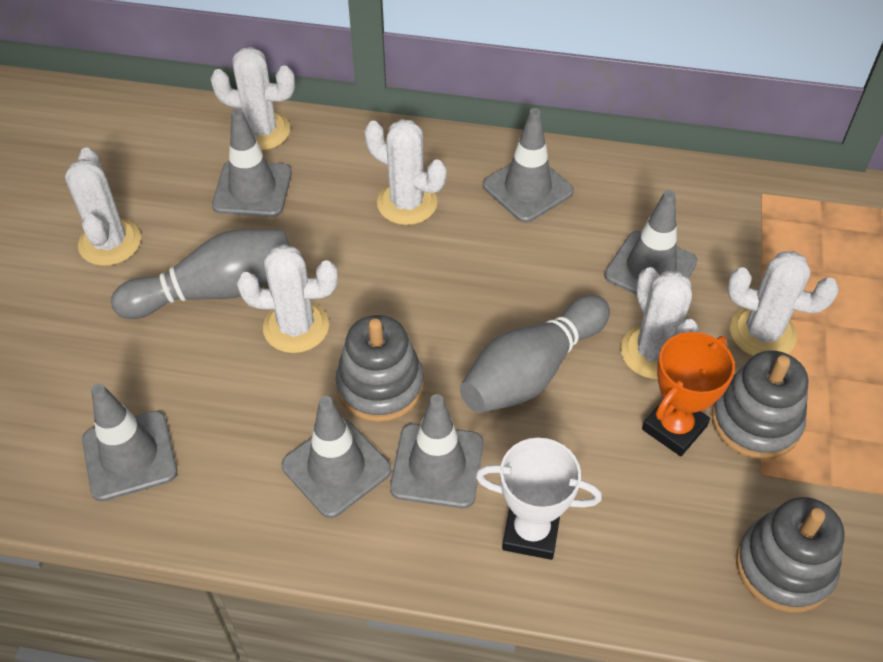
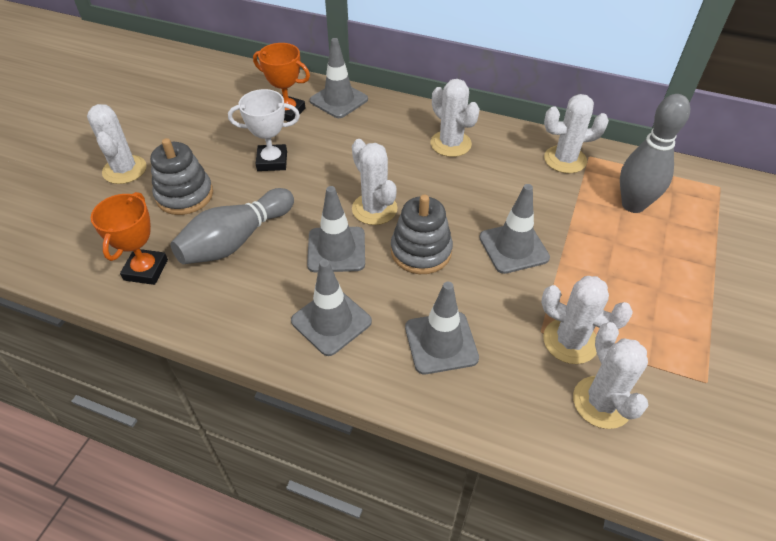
grey stacking toy: [336,315,424,422] [712,350,808,460] [736,497,845,613] = 3 -> [150,138,213,215] [391,194,453,274] = 2
grey traffic cone: [82,384,177,501] [212,109,292,217] [281,396,391,518] [390,394,484,508] [483,108,574,223] [605,190,697,295] = 6 -> [291,259,372,356] [307,186,365,272] [310,38,368,118] [405,282,479,374] [479,184,550,274] = 5
orange trophy: [642,332,735,456] = 1 -> [91,192,168,285] [253,43,310,122] = 2

